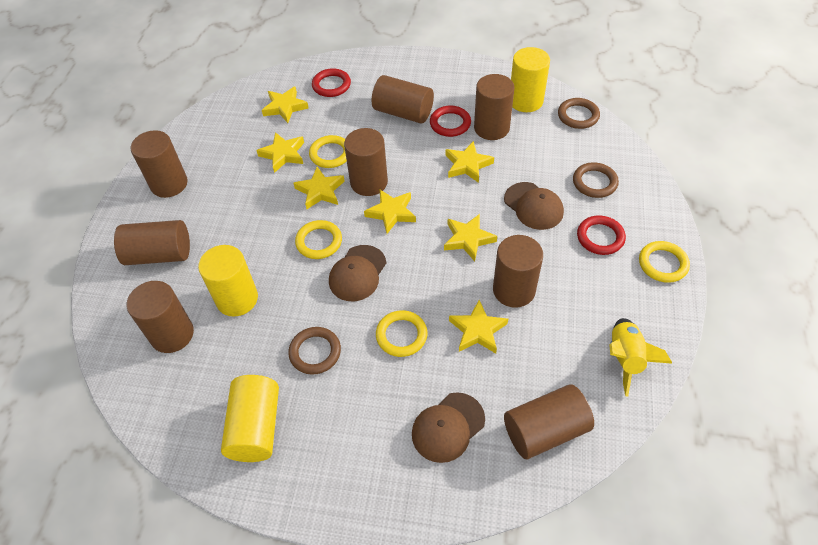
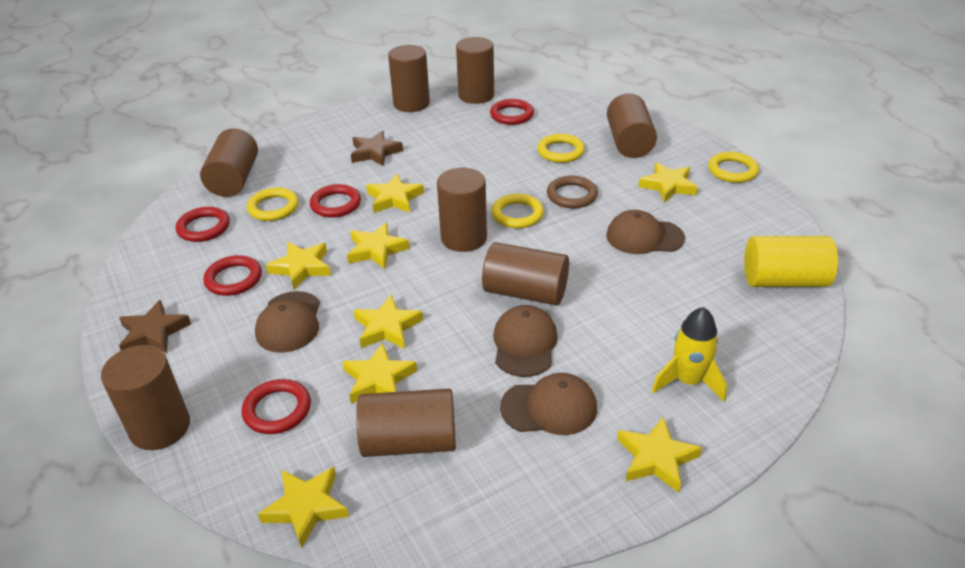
brown cap: [329,245,386,301] [412,392,485,463] [504,182,564,230] = 3 -> [255,291,320,353] [493,305,558,377] [500,373,597,435] [606,210,685,254] = 4
brown ring: [288,327,341,375] [558,98,600,129] [573,162,619,198] = 3 -> [547,176,598,208] = 1
brown star: none = 0 -> [119,300,191,353] [351,131,403,166] = 2
red ring: [312,68,351,97] [430,106,471,137] [577,216,626,255] = 3 -> [176,207,230,242] [203,255,262,296] [242,379,311,434] [310,184,361,218] [490,99,534,125] = 5
yellow cylinder: [198,245,258,317] [221,375,279,462] [511,47,550,112] = 3 -> [744,236,838,287] = 1
yellow star: [256,132,304,173] [262,86,309,123] [293,167,345,209] [364,190,416,234] [444,214,497,261] [446,141,494,183] [449,300,508,354] = 7 -> [258,467,349,548] [266,242,331,289] [342,343,417,404] [347,223,409,269] [353,295,423,349] [366,174,424,213] [617,417,702,493] [638,162,698,203] = 8

